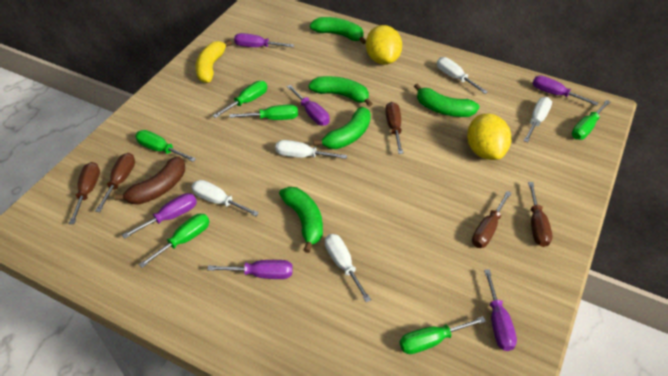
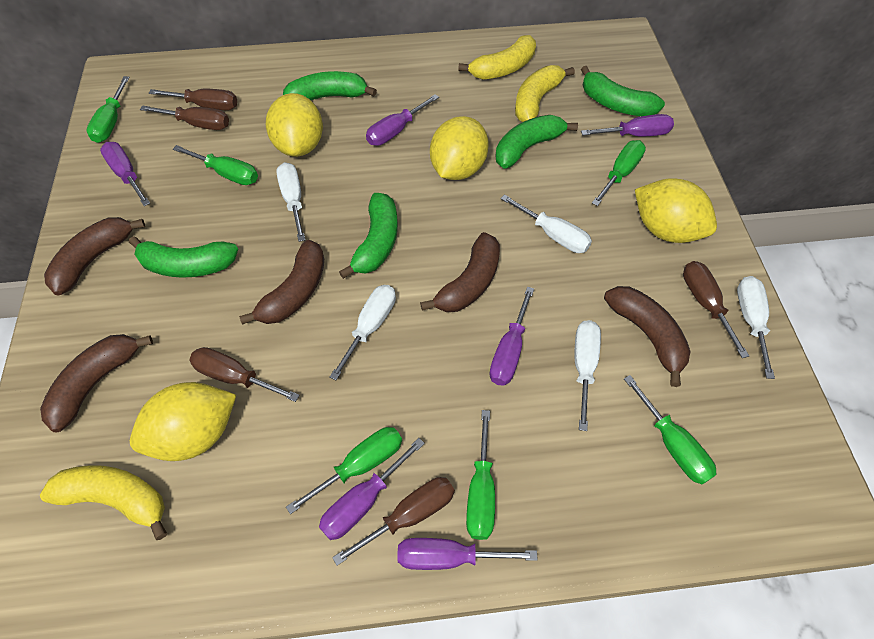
brown banana: [114,156,185,205] = 1 -> [40,334,153,432] [44,217,145,296] [239,240,324,324] [420,232,500,312] [604,286,691,387] = 5
yellow banana: [195,40,232,83] = 1 -> [40,465,167,540] [458,35,536,80] [515,65,575,122] = 3
yellow lemon: [366,25,402,65] [467,114,511,160] = 2 -> [130,382,236,461] [266,93,323,157] [430,116,489,180] [635,178,717,243] = 4

